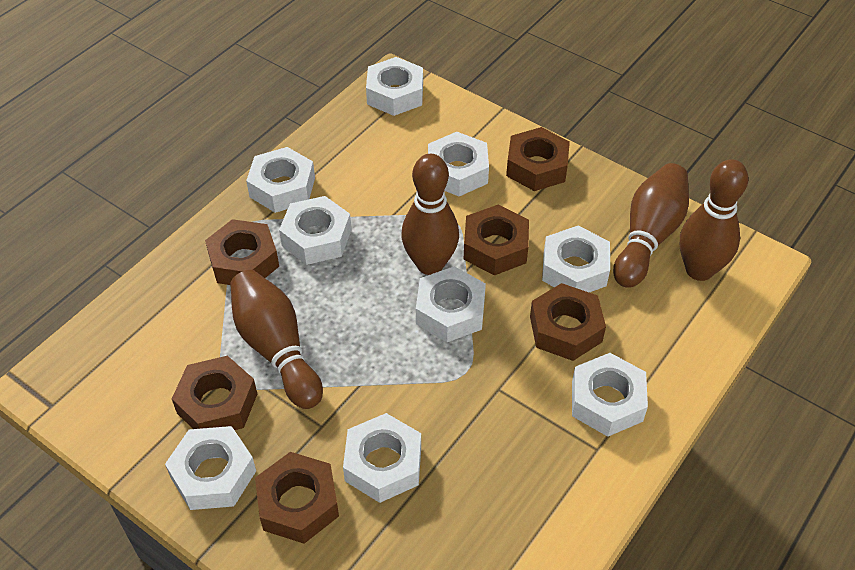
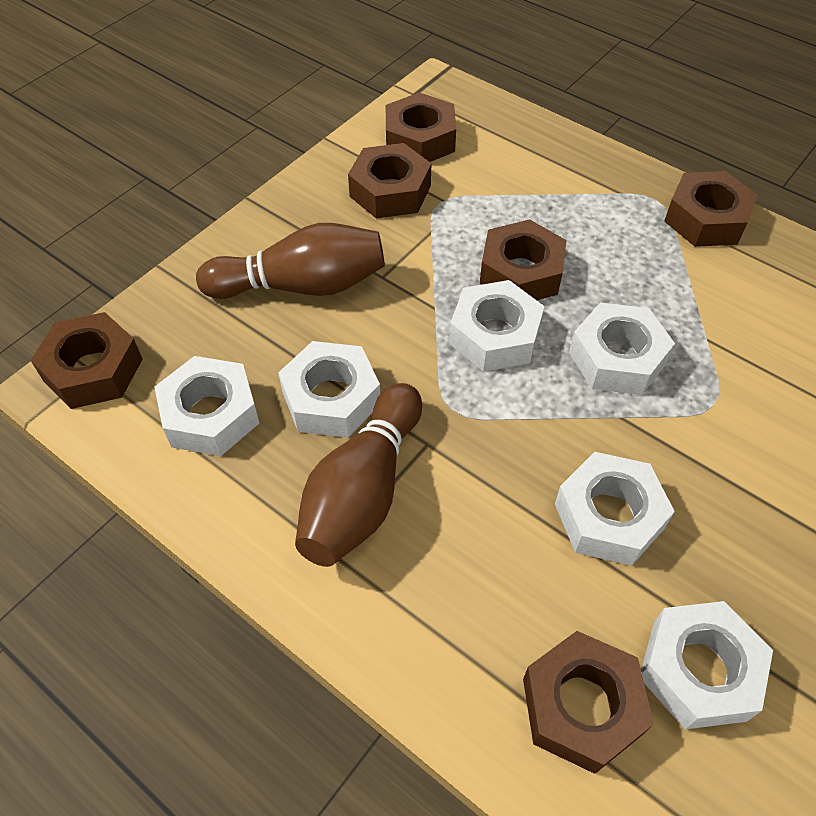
brown bowling pin: [230,270,323,409] [401,154,459,275] [613,163,689,288] [680,159,748,281] = 4 -> [196,223,385,299] [295,383,422,567] = 2
white nut: [165,426,256,510] [246,147,315,213] [279,196,351,265] [343,413,421,503] [366,57,423,116] [416,266,486,342] [428,132,489,197] [542,226,610,292] [572,353,648,437] = 9 -> [154,356,259,456] [278,341,380,438] [449,280,545,372] [555,452,675,566] [569,302,675,395] [641,601,773,729] = 6

